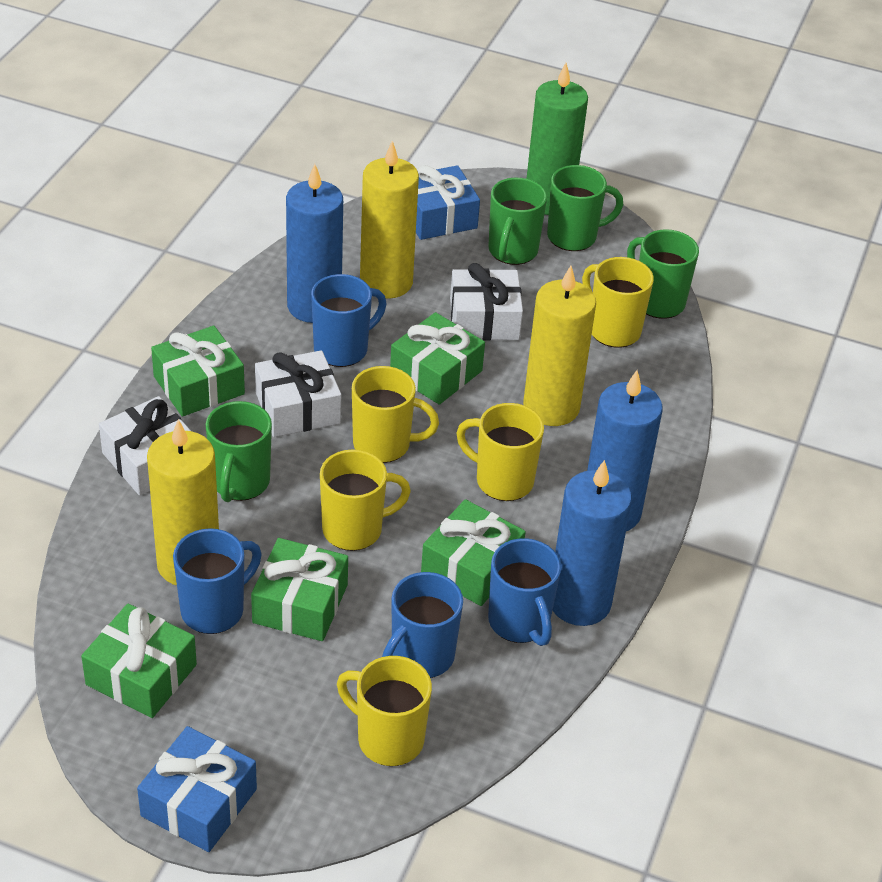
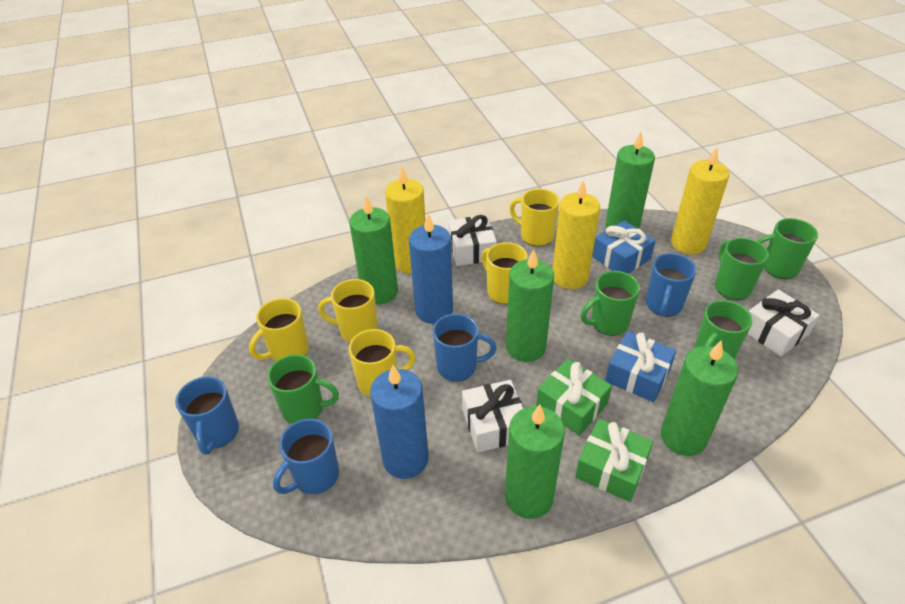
blue candle: [286,164,343,323] [553,460,632,626] [587,370,663,531] = 3 -> [370,365,429,479] [409,214,453,324] = 2
green candle: [526,63,588,215] = 1 -> [349,196,398,305] [505,405,565,519] [506,250,554,362] [605,132,655,229] [661,340,738,456] = 5
green gift: [81,604,197,718] [151,326,245,417] [251,538,348,641] [390,312,485,405] [421,499,526,606] = 5 -> [536,359,612,436] [575,419,653,502] = 2
green mug: [206,401,272,502] [489,178,547,265] [547,165,623,251] [627,229,699,319] = 4 -> [267,354,339,424] [581,271,640,336] [694,300,753,360] [715,238,769,300] [757,218,818,279] = 5

